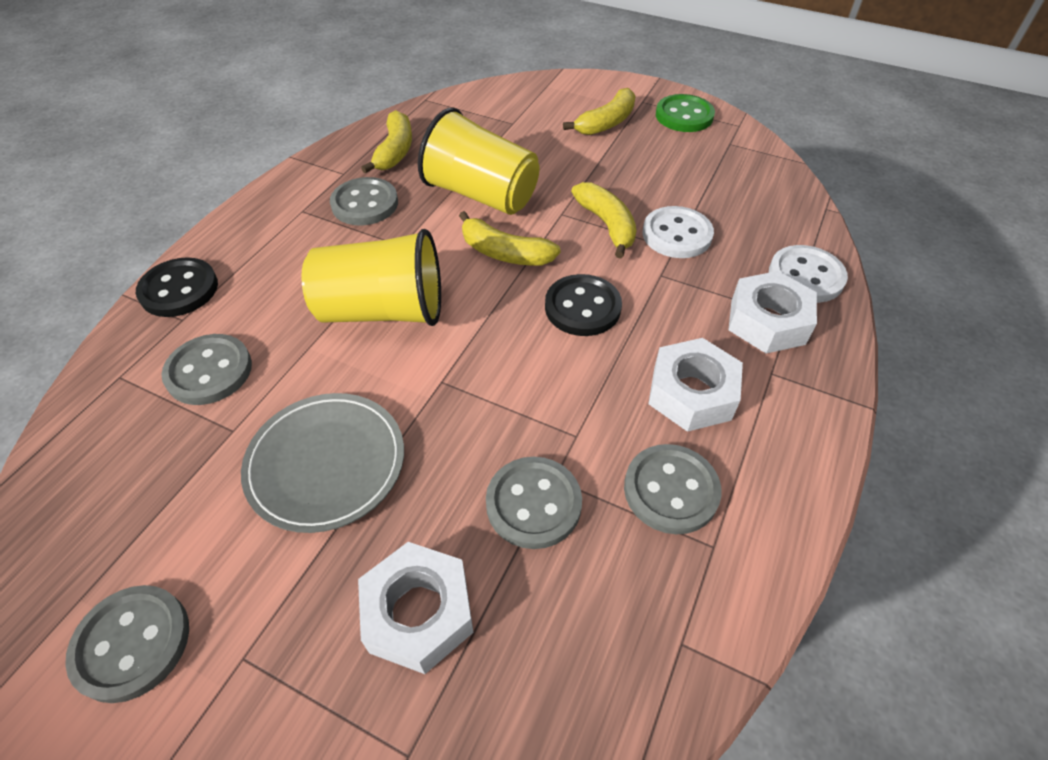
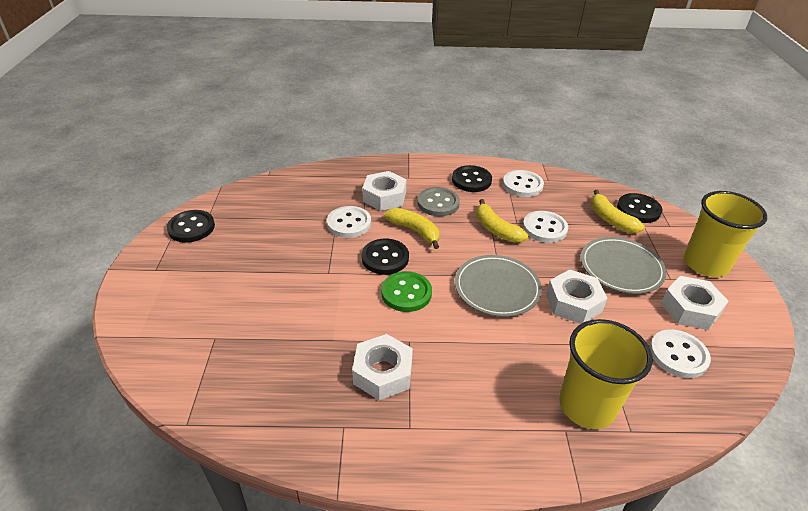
black button: [136,257,218,317] [545,274,622,336] = 2 -> [167,210,215,243] [362,239,409,275] [452,165,492,192] [617,193,662,223] = 4
grey button: [65,585,189,703] [161,334,252,405] [330,177,398,226] [486,457,582,549] [624,444,722,534] = 5 -> [417,187,460,216] = 1
grey plate: [241,393,404,533] = 1 -> [455,255,542,317] [581,237,667,294] = 2
white button: [643,206,714,258] [769,245,848,303] = 2 -> [327,206,371,238] [503,170,544,197] [523,211,568,243] [650,329,711,378] = 4
white nut: [358,542,474,674] [648,338,743,432] [729,271,817,354] = 3 -> [352,334,413,401] [362,171,406,211] [546,269,607,324] [661,276,728,330] = 4
yellow banana: [361,110,412,174] [459,211,561,265] [563,88,635,135] [571,182,637,258] = 4 -> [384,208,439,249] [476,199,529,243] [591,190,645,233] = 3

